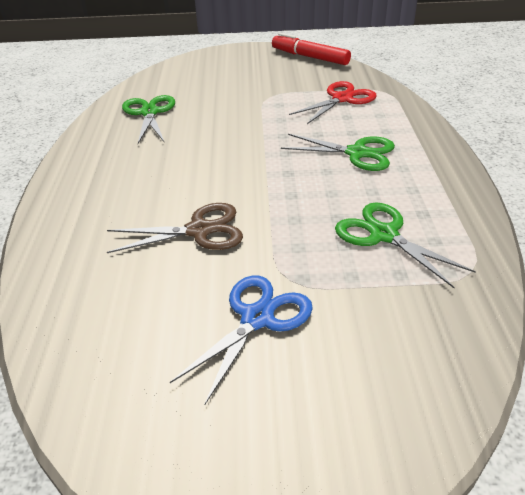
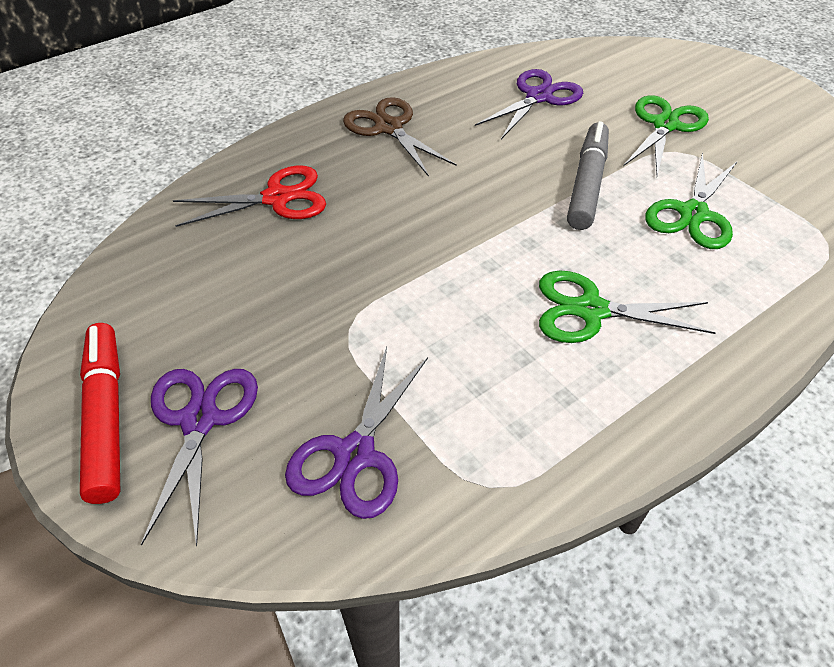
blue scissors: [170,275,313,405] = 1 -> none = 0
grey marker: none = 0 -> [567,121,609,230] = 1
purple scissors: none = 0 -> [141,369,258,546] [285,347,428,519] [475,69,583,139] = 3

